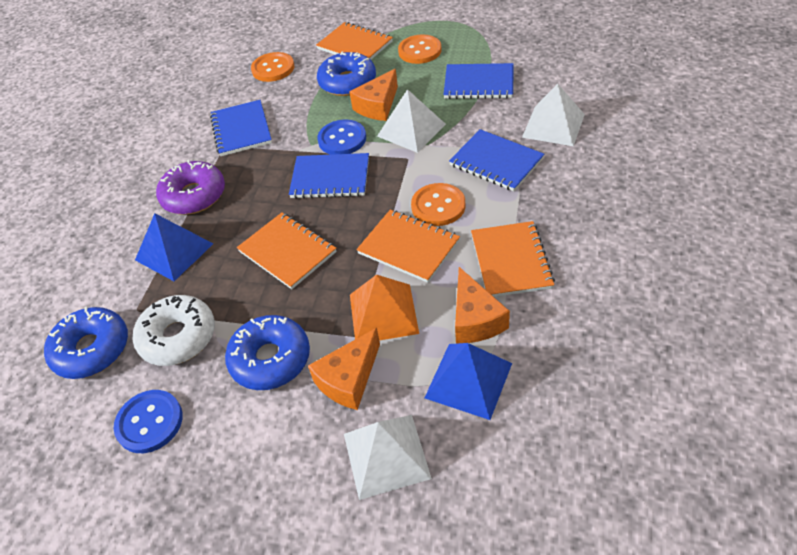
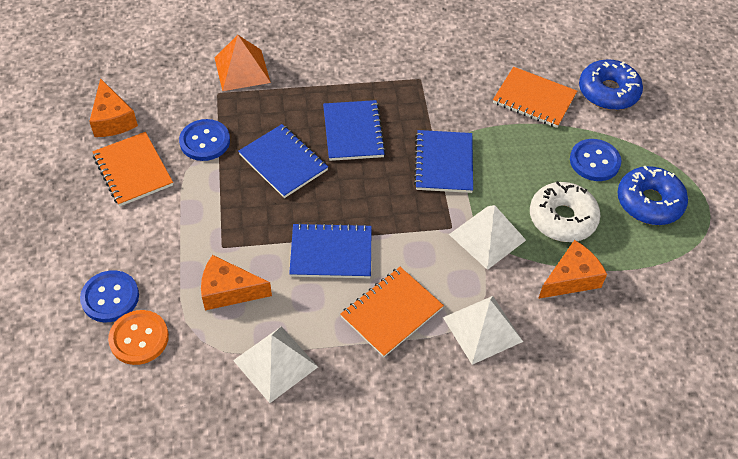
blue button: [114,390,183,453] [317,120,366,155] = 2 -> [80,270,139,322] [179,119,230,161] [570,139,622,181] = 3
blue donut: [44,307,128,379] [225,315,310,390] [317,52,376,96] = 3 -> [579,59,643,110] [617,166,688,225] = 2
blue pyramid: [135,213,213,281] [425,343,512,420] = 2 -> none = 0
orange button: [251,52,294,82] [398,35,441,64] [411,183,466,226] = 3 -> [108,310,169,365] = 1
orange notebook: [237,212,336,289] [316,22,393,60] [356,210,460,283] [471,221,555,297] = 4 -> [92,132,173,206] [341,267,444,357] [493,67,577,128] = 3
purple donut: [156,160,225,215] = 1 -> none = 0

